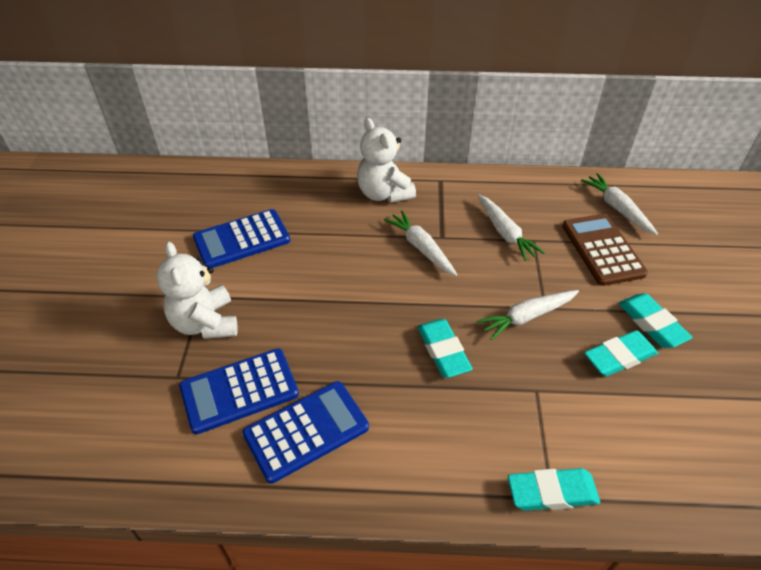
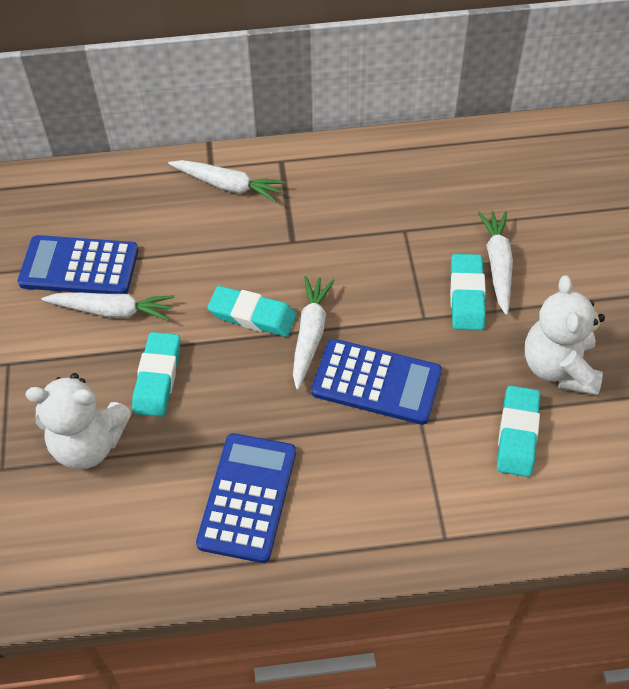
brown calculator: [562,214,648,286] = 1 -> none = 0

